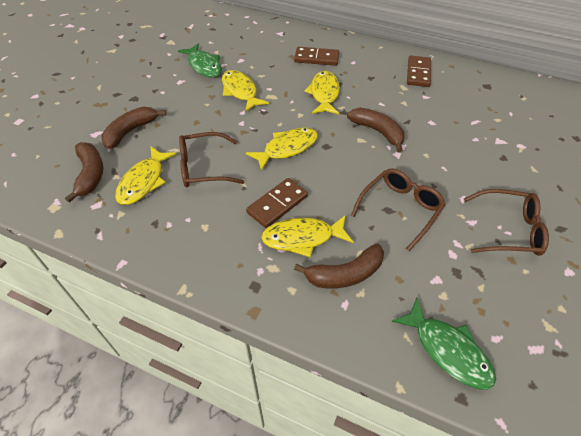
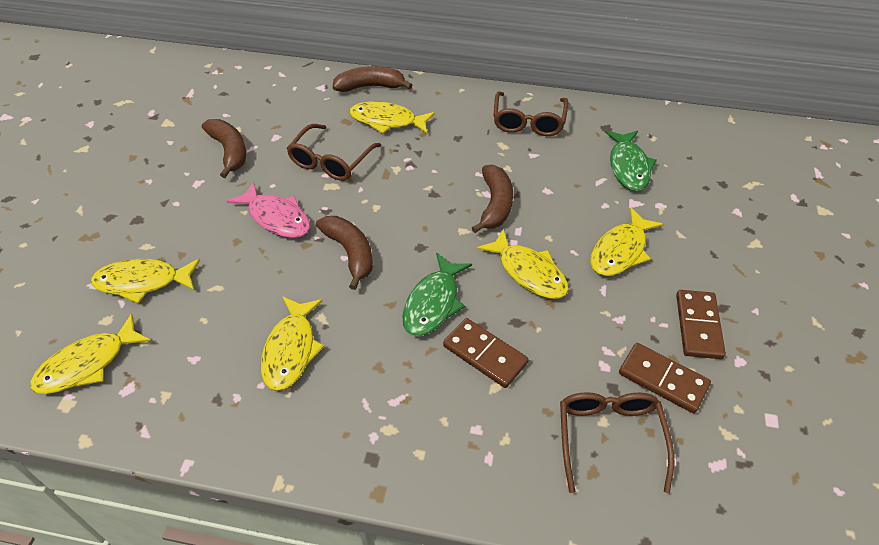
pink fish: none = 0 -> [227,182,310,238] = 1
yellow fish: [115,146,177,205] [222,70,269,112] [246,127,318,171] [261,215,353,257] [304,71,340,114] = 5 -> [30,314,151,394] [91,259,200,303] [261,296,324,391] [350,101,435,134] [477,229,569,299] [590,207,663,276] = 6

